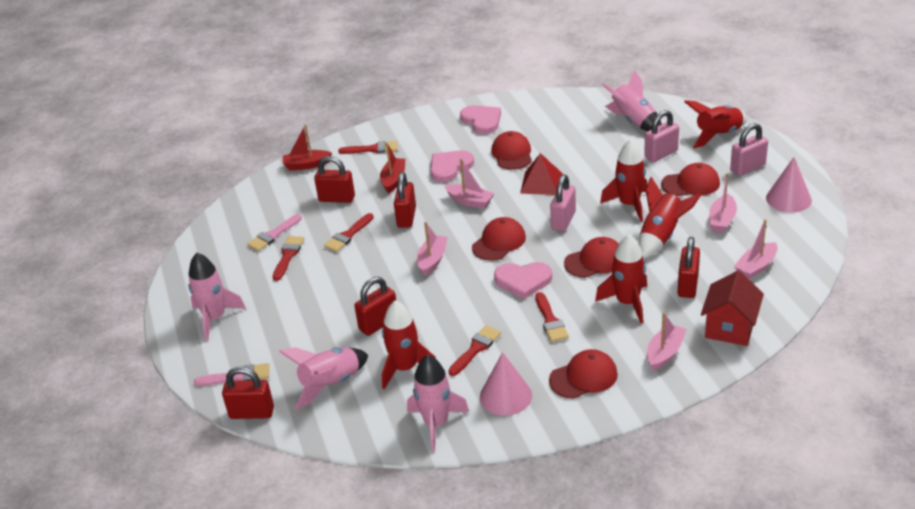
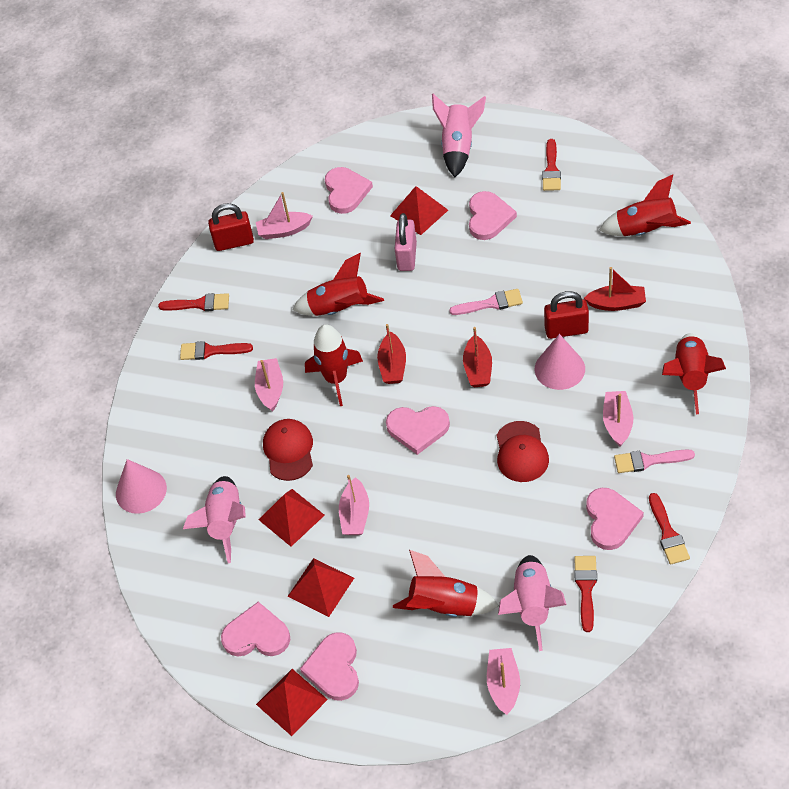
pink heart: [430,150,474,182] [460,105,501,134] [494,262,552,299] = 3 -> [221,602,290,657] [300,632,359,701] [325,167,373,214] [386,406,450,455] [469,191,517,240] [586,488,644,550] = 6
pink padlock: [550,175,576,231] [644,110,679,162] [730,123,768,176] = 3 -> [395,213,417,271] = 1
pink rocket: [188,253,246,340] [279,347,368,410] [407,355,469,451] [602,70,662,131] = 4 -> [183,476,246,563] [432,94,486,177] [498,555,566,651] = 3
red boat: [283,124,332,171] [380,143,405,193] = 2 -> [377,324,406,384] [463,327,492,387] [584,267,646,311] = 3
red cap: [472,217,526,261] [491,131,532,170] [549,349,618,399] [564,237,619,278] [661,163,720,196] = 5 -> [263,419,313,481] [497,421,549,482] = 2
red house: [701,271,764,346] = 1 -> none = 0
red padlock: [222,367,274,419] [314,156,355,203] [354,277,396,336] [394,172,416,228] [678,237,700,298] = 5 -> [208,203,254,251] [544,291,589,339] = 2
red pyramid: [520,153,562,195] = 1 -> [256,669,328,736] [259,489,325,547] [287,558,354,617] [390,186,448,235] = 4

